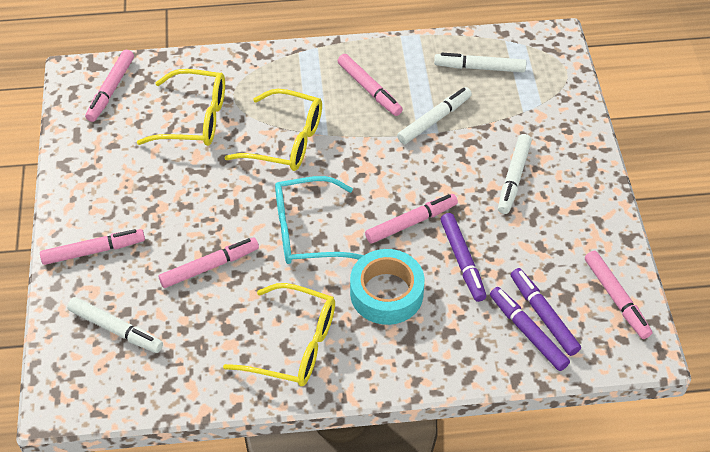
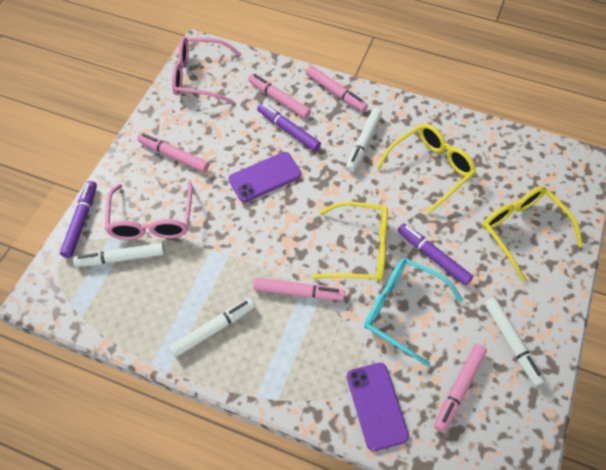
pink glasses: none = 0 -> [105,181,193,240] [172,37,242,104] = 2
pink marker: [40,229,145,265] [85,50,134,122] [159,238,259,288] [338,54,403,116] [365,194,458,244] [585,251,652,339] = 6 -> [137,133,209,173] [248,73,311,119] [253,277,345,301] [306,65,368,112] [434,344,487,432] = 5
purple phone: none = 0 -> [229,152,301,202] [347,363,409,451] = 2
turquoise tape: [350,249,425,325] = 1 -> none = 0

